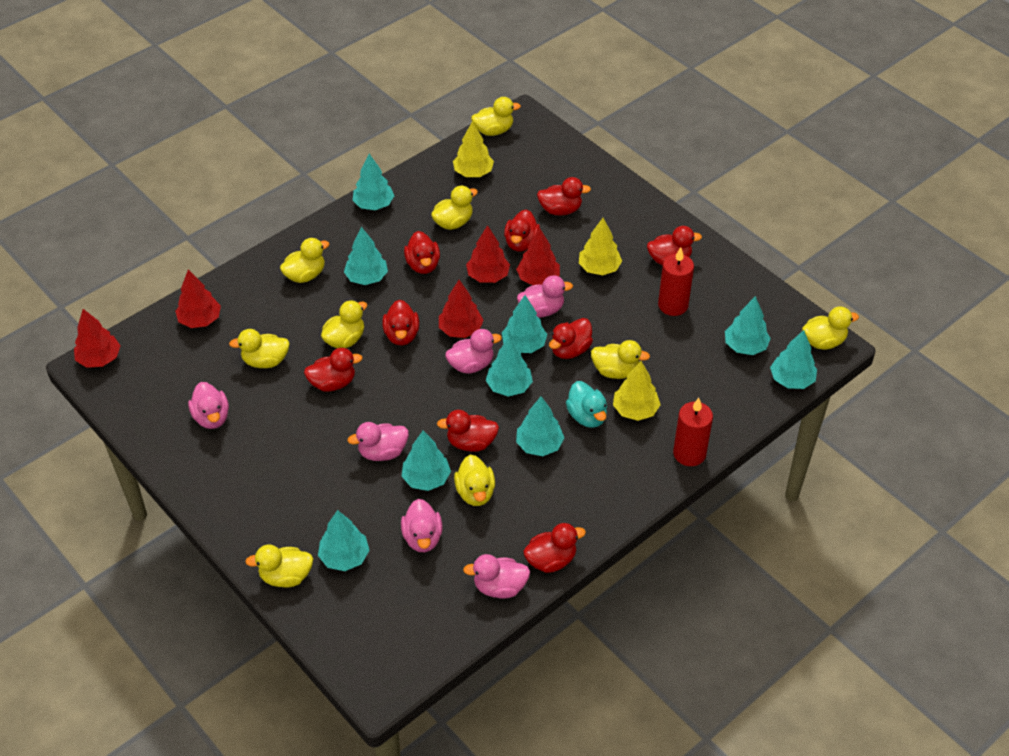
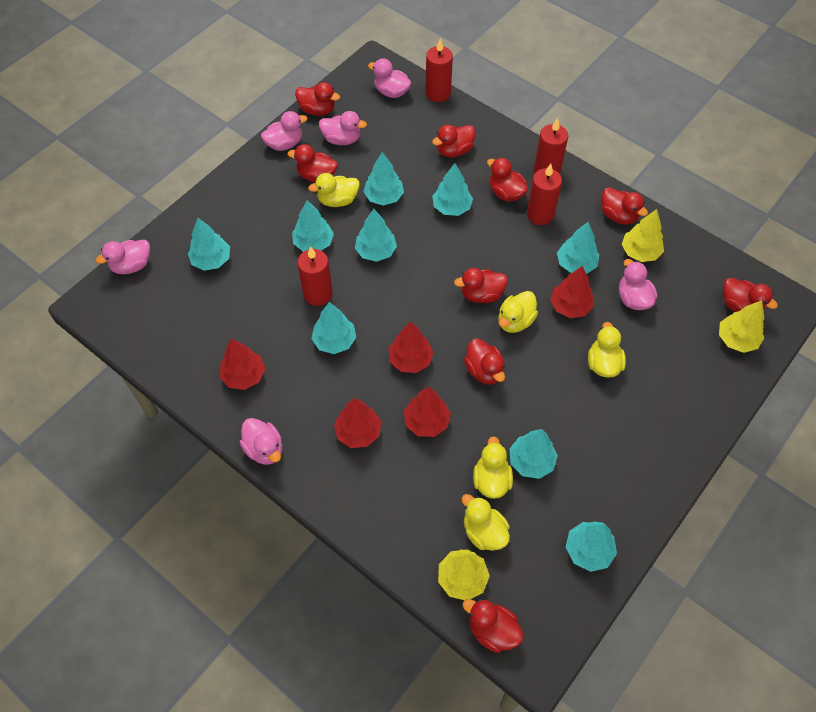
red candle: [658,247,694,316] [673,398,713,466] = 2 -> [297,246,333,306] [425,38,453,102] [527,164,562,225] [534,118,568,174] = 4
turquoise duck: [566,381,607,428] = 1 -> none = 0
yellow duck: [229,329,290,368] [245,544,313,588] [280,238,329,283] [321,300,367,348] [431,185,478,230] [454,455,495,506] [471,97,521,136] [591,340,650,379] [802,306,859,350] = 9 -> [308,173,360,207] [462,494,510,551] [473,436,513,499] [499,291,538,333] [588,322,626,377] = 5

